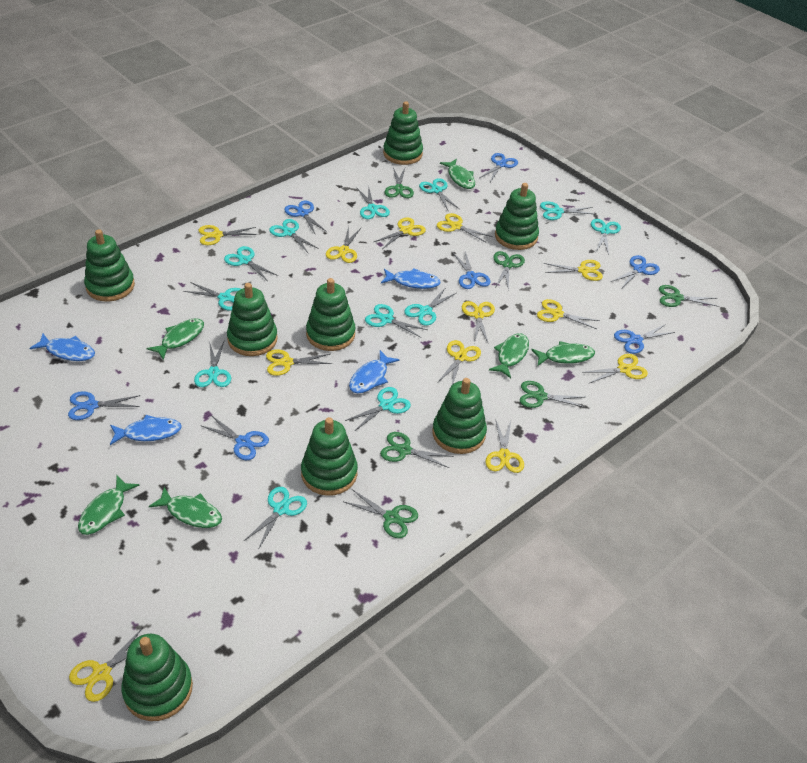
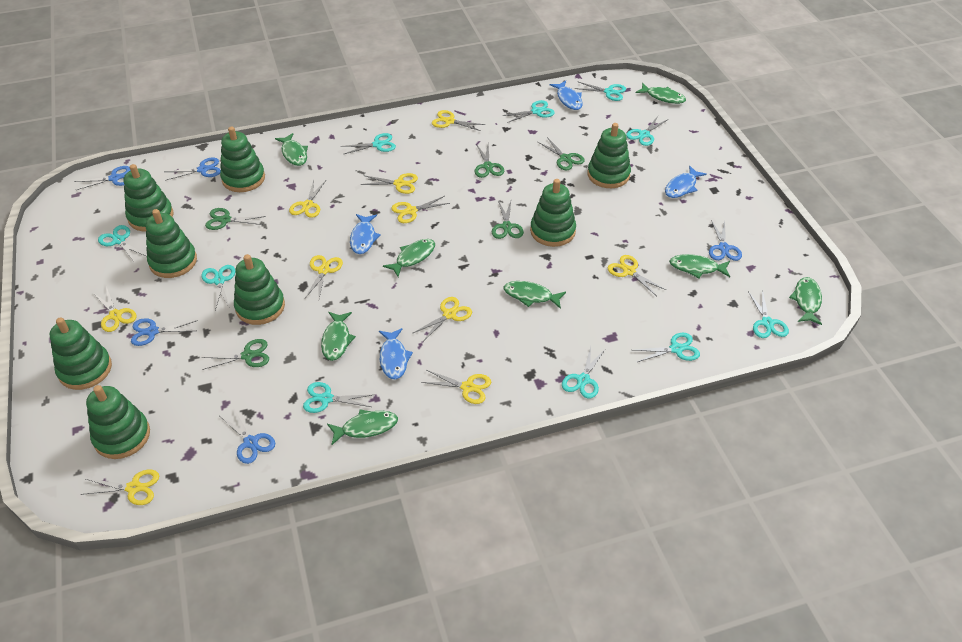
blue scissors: [68,391,140,420] [200,415,269,460] [284,201,327,234] [453,251,491,289] [480,153,518,182] [611,255,660,289] [614,324,675,354] = 7 -> [74,166,131,190] [131,318,198,346] [165,158,221,181] [220,407,275,464] [709,220,742,261] = 5
green fish: [78,476,140,535] [147,318,204,360] [149,487,222,528] [440,159,475,189] [489,333,529,378] [531,341,595,366] = 6 -> [275,133,308,166] [321,312,356,361] [327,409,398,445] [383,239,435,277] [504,281,566,309] [636,83,686,104] [669,254,730,278] [789,277,822,325] = 8
green scissors: [344,489,418,538] [380,432,453,468] [385,168,414,198] [493,251,525,291] [520,381,586,408] [659,285,719,307] = 6 -> [201,339,269,370] [205,208,266,230] [474,144,504,178] [492,200,524,239] [538,137,585,170] = 5
turquoise scissors: [183,282,241,311] [194,341,231,387] [224,246,278,281] [244,487,307,550] [269,219,319,253] [345,387,411,431] [357,186,390,219] [365,304,428,338] [404,287,456,326] [419,178,459,210] [540,201,593,220] [591,219,621,255] = 12 -> [98,225,146,263] [201,265,235,310] [303,382,372,413] [341,133,396,154] [502,100,555,123] [562,346,606,399] [575,82,626,101] [626,115,669,146] [634,333,700,362] [748,290,789,338] = 10
yellow scissors: [69,627,143,702] [199,225,257,245] [266,349,332,376] [326,226,361,263] [374,218,426,249] [437,213,493,242] [437,340,481,385] [462,301,495,344] [486,418,524,473] [537,299,600,329] [544,260,603,281] [582,354,648,383] = 12 -> [80,470,159,505] [92,287,137,332] [289,180,326,218] [305,255,343,298] [361,173,418,194] [391,196,450,223] [413,297,472,341] [421,370,491,404] [432,110,485,131] [608,255,666,296] = 10

